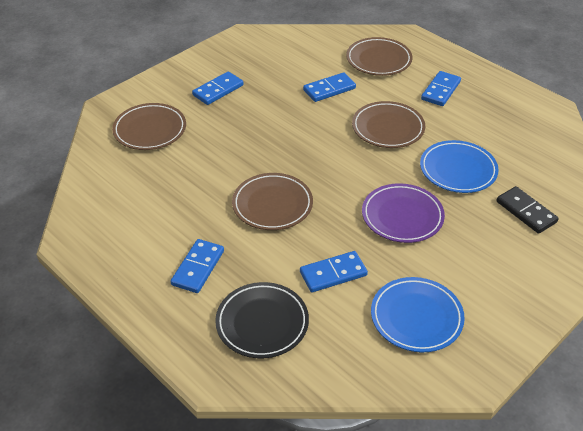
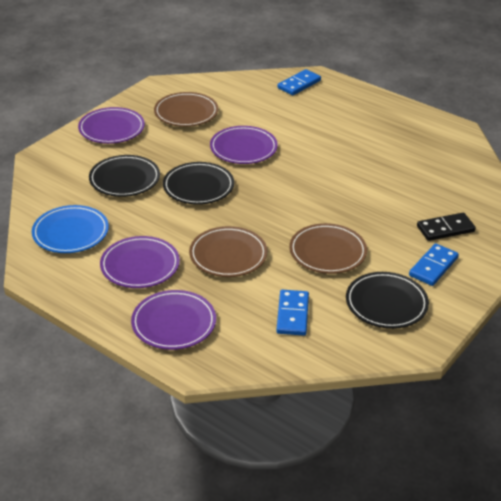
black plate: [215,282,309,358] = 1 -> [89,155,160,197] [163,162,234,205] [346,272,429,329] = 3
blue domino: [170,239,224,293] [192,71,244,105] [300,251,368,292] [303,72,356,102] [421,71,461,106] = 5 -> [276,290,309,336] [277,69,321,95] [409,243,459,286] = 3
blue plate: [371,277,465,352] [420,140,499,193] = 2 -> [32,205,109,253] = 1
brown plate: [112,103,186,150] [232,173,313,230] [346,37,413,76] [352,101,425,148] = 4 -> [154,92,218,127] [189,226,268,277] [289,223,367,274] = 3
purple plate: [362,183,445,243] = 1 -> [78,107,145,144] [100,236,180,288] [131,290,216,350] [210,126,278,164] = 4

